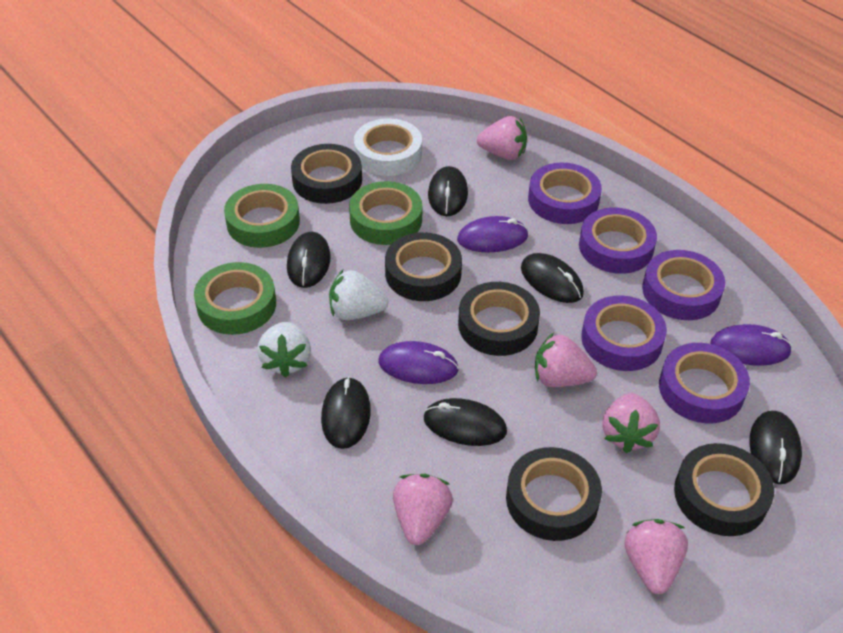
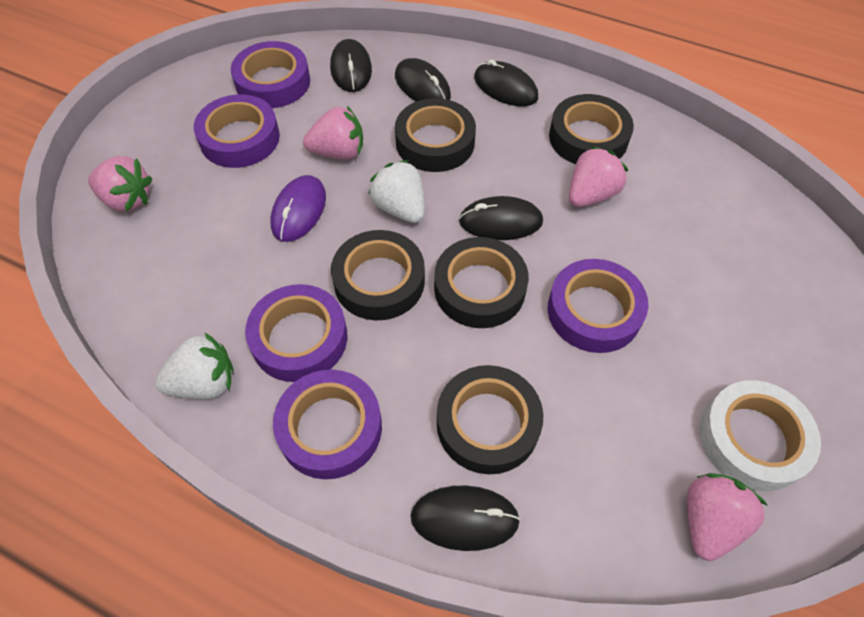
black mouse: [287,232,331,288] [321,377,371,449] [424,398,507,446] [428,166,468,216] [521,253,584,303] [749,411,802,484] = 6 -> [330,39,372,92] [395,58,451,102] [411,485,521,551] [459,196,543,240] [474,60,538,107] = 5
green tape: [194,262,276,335] [224,184,300,248] [349,181,422,245] = 3 -> none = 0
pink strawberry: [393,474,453,545] [477,116,527,160] [535,333,597,387] [603,393,660,453] [625,519,688,594] = 5 -> [88,156,152,212] [303,106,363,160] [569,146,628,207] [687,473,768,561] = 4
purple mouse: [378,341,459,384] [457,216,528,252] [710,324,792,366] = 3 -> [271,175,326,242] = 1

